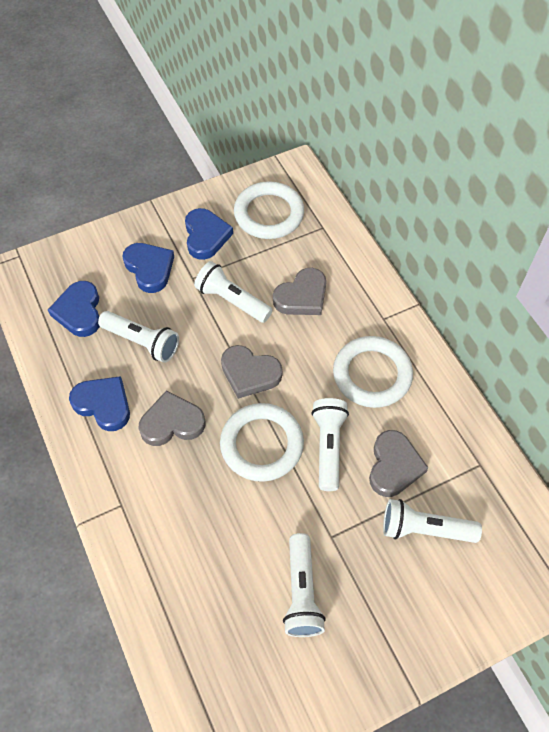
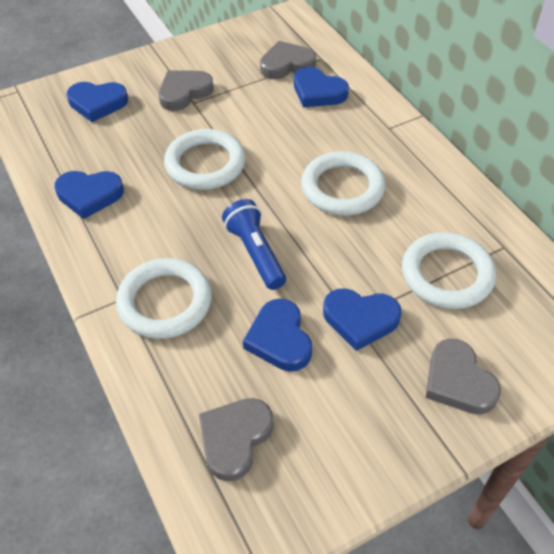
blue flashlight: none = 0 -> [222,199,286,290] = 1
blue heart: [48,281,100,337] [69,376,130,431] [122,243,174,293] [185,208,233,260] = 4 -> [54,171,124,219] [67,82,128,122] [243,299,312,371] [294,67,349,107] [323,288,402,351] = 5
white flashlight: [98,311,179,363] [194,261,272,323] [283,533,326,637] [312,398,349,491] [383,499,482,543] = 5 -> none = 0
white ring: [220,403,304,482] [234,181,304,239] [333,336,413,408] = 3 -> [116,258,212,339] [164,129,246,190] [301,151,386,216] [402,232,496,309] = 4

